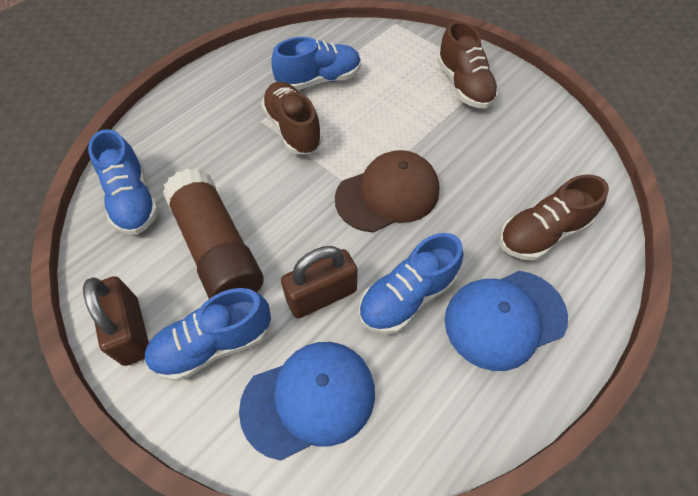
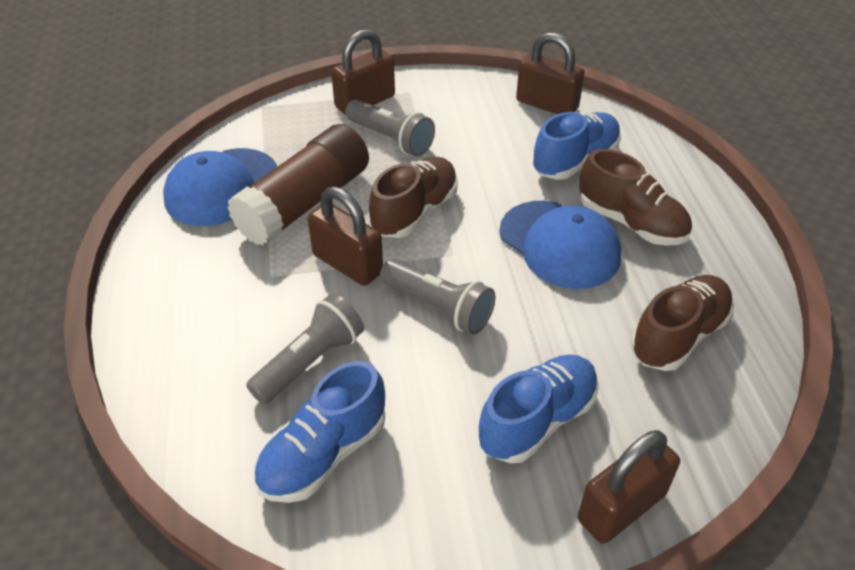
blue shoe: [88,129,159,235] [145,288,271,381] [271,37,361,90] [359,233,463,334] = 4 -> [253,361,385,503] [478,354,599,463] [533,112,621,180] = 3
brown cap: [335,150,440,233] = 1 -> none = 0
brown padlock: [83,276,149,366] [281,246,358,318] = 2 -> [308,187,383,286] [331,29,395,115] [516,32,584,114] [578,430,680,544] = 4
grey flashlight: none = 0 -> [246,294,364,404] [345,99,435,156] [380,259,495,335] = 3

